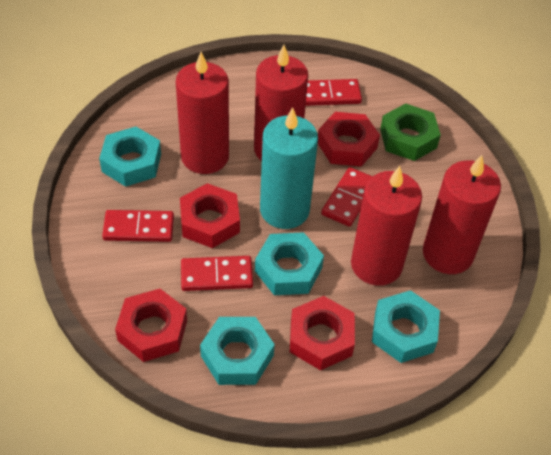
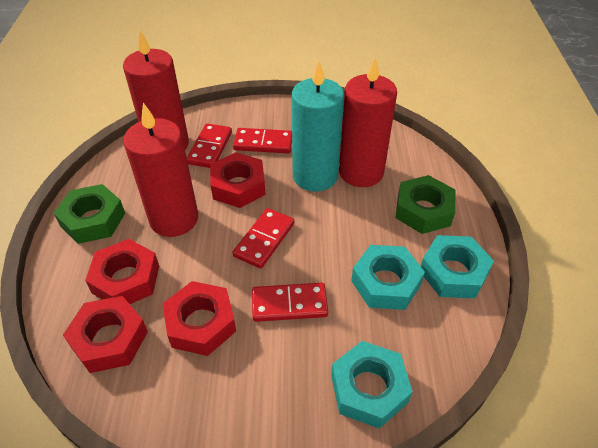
green nut: [380,103,441,161] = 1 -> [54,184,125,244] [396,175,456,234] = 2
red candle: [176,52,229,174] [254,45,308,161] [351,166,422,286] [423,155,501,274] = 4 -> [123,30,189,150] [123,103,198,237] [339,57,397,187] = 3
turquoise nut: [99,127,161,187] [200,317,275,385] [255,232,324,295] [372,290,440,363] = 4 -> [331,341,413,429] [351,245,425,310] [421,235,494,298] = 3

